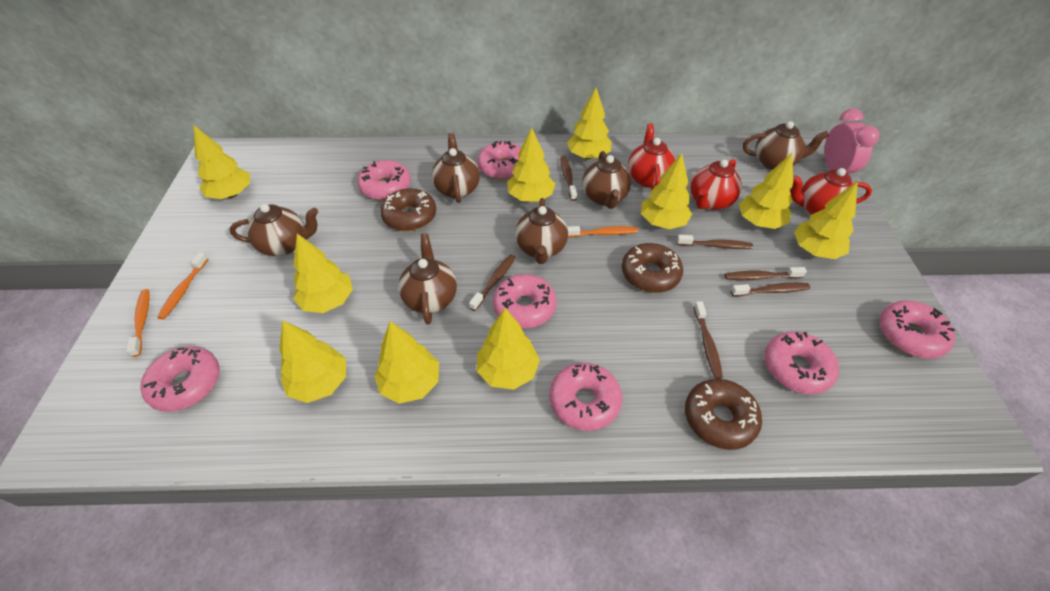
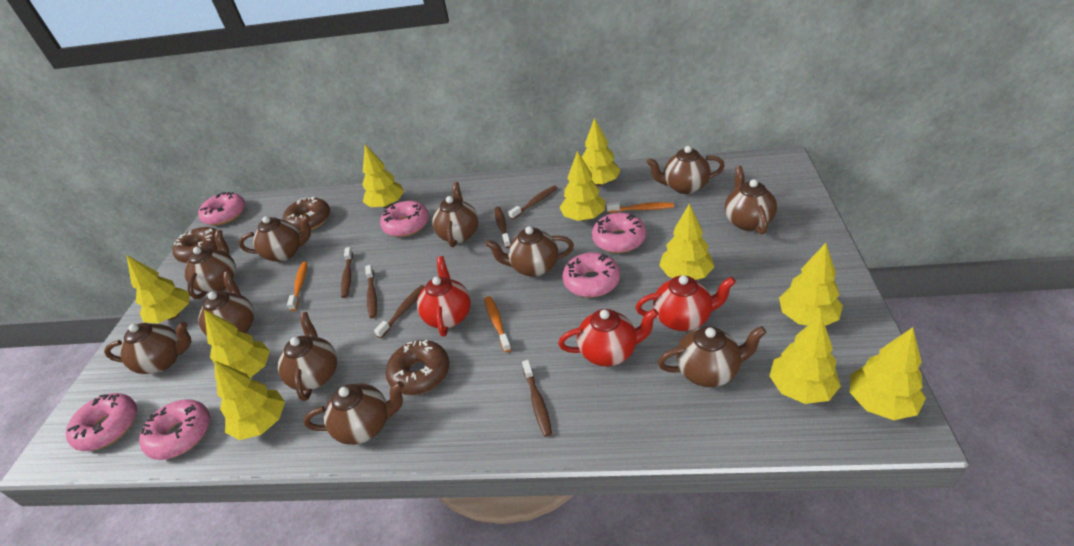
brown teapot: [230,204,318,256] [398,234,457,325] [432,133,480,203] [515,198,568,264] [582,151,631,209] [743,121,829,170] = 6 -> [104,322,191,374] [185,230,236,299] [198,271,255,336] [238,215,311,262] [278,312,337,401] [303,381,404,445] [432,182,479,247] [486,226,574,277] [647,146,725,194] [658,326,766,387] [725,166,777,234] = 11
pink clock: [824,109,879,174] = 1 -> none = 0
pink donut: [140,346,220,412] [357,160,411,200] [478,141,521,180] [493,274,556,328] [550,363,622,431] [764,331,839,394] [879,300,955,359] = 7 -> [66,393,137,451] [139,399,210,460] [198,192,245,225] [380,201,429,237] [562,252,620,297] [592,213,646,253] = 6

